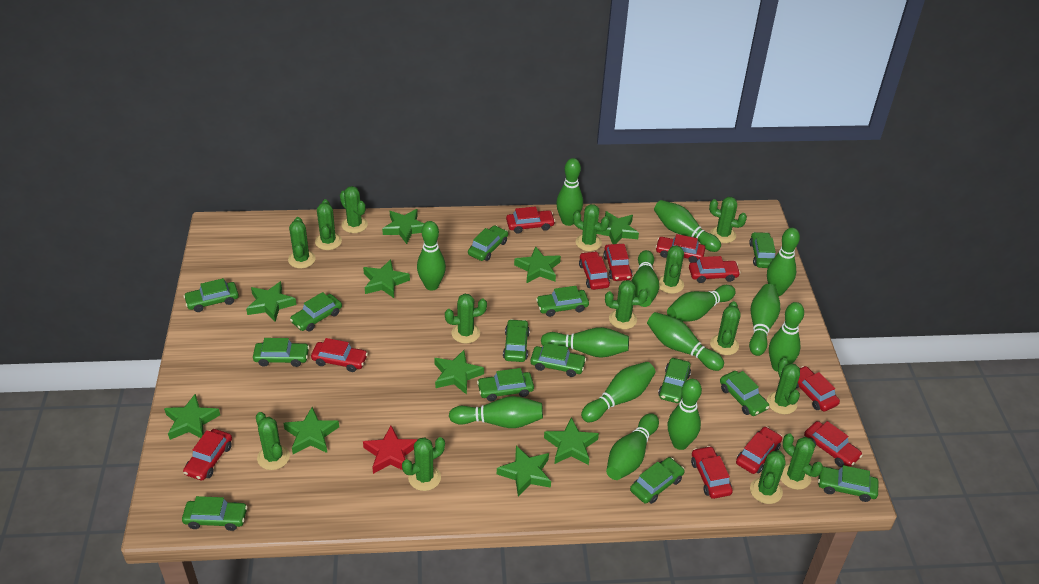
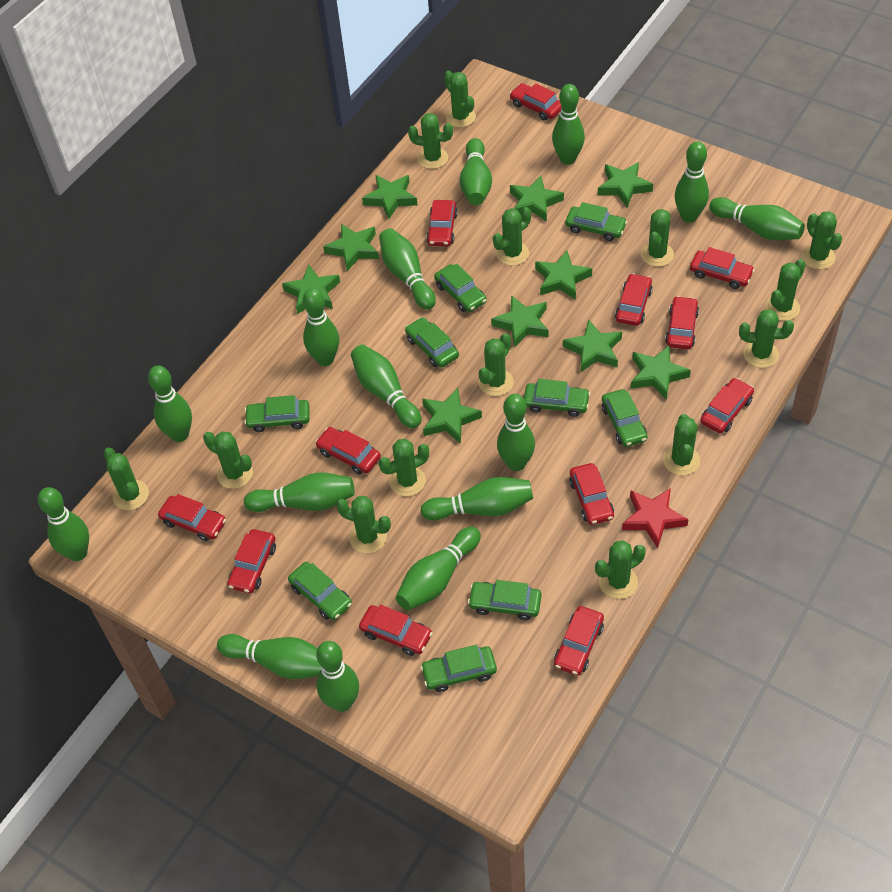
green bowling pin: [417,221,446,291] [449,396,543,428] [541,327,629,358] [556,158,583,226] [581,362,656,422] [606,413,659,480] [632,250,660,307] [647,312,724,371] [654,200,721,252] [667,285,736,321] [668,379,702,450] [749,284,780,356] [767,228,800,296] [769,302,804,372] = 14 -> [38,487,89,561] [148,365,192,442] [217,634,322,679] [244,473,355,512] [303,288,339,366] [316,641,359,712] [351,345,421,428] [379,228,436,310] [396,527,481,610] [421,477,533,521] [459,138,492,205] [497,394,535,471] [552,84,585,165] [675,141,709,223] [709,197,805,240] = 15
green car: [182,496,248,531] [184,278,239,312] [253,338,309,367] [290,292,342,332] [468,225,508,261] [477,368,534,401] [503,319,530,362] [530,343,586,377] [536,286,589,317] [630,457,685,504] [658,358,691,403] [720,371,769,416] [749,232,776,268] [818,465,878,502] = 14 -> [244,395,310,432] [288,562,352,620] [405,317,459,368] [420,645,497,692] [434,264,487,312] [468,580,541,620] [524,379,590,417] [565,202,627,241] [602,389,647,447] = 9
red car: [183,429,232,480] [311,338,368,372] [506,206,555,233] [579,251,610,290] [603,244,632,281] [655,234,705,263] [689,256,740,283] [691,446,733,499] [736,427,782,474] [796,366,840,412] [804,421,863,467] = 11 -> [158,494,226,541] [227,529,276,593] [315,427,381,474] [359,604,433,656] [426,200,458,246] [510,83,562,121] [554,606,604,676] [569,463,614,525] [615,273,653,326] [665,296,699,349] [690,247,755,289] [700,378,754,433] = 12

